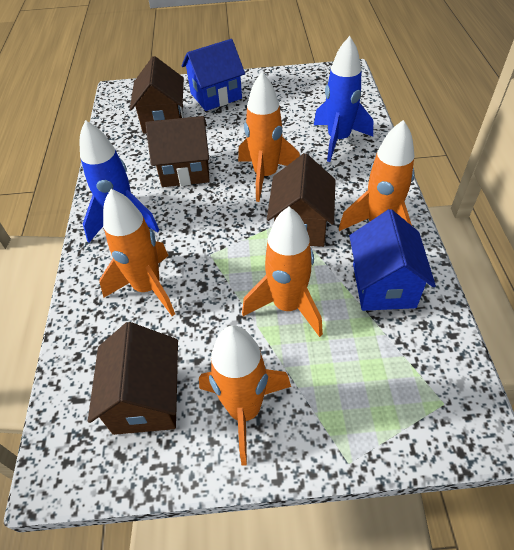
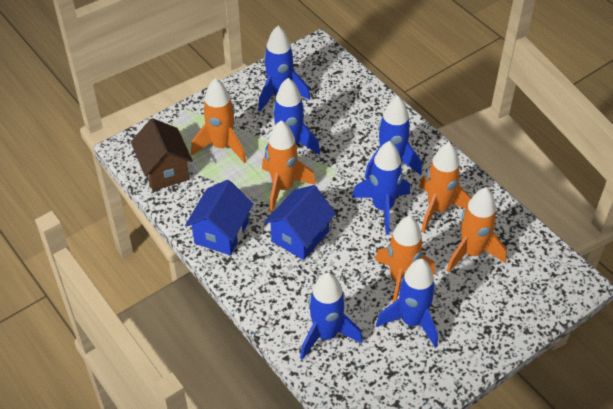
blue rocket: [80,120,159,243] [314,36,373,162] = 2 -> [258,26,310,112] [265,78,320,157] [300,273,363,360] [352,141,410,235] [365,96,422,179] [376,259,438,348] = 6
brown house: [88,322,178,435] [130,56,184,134] [145,116,210,187] [267,153,336,247] = 4 -> [131,118,193,191] = 1

